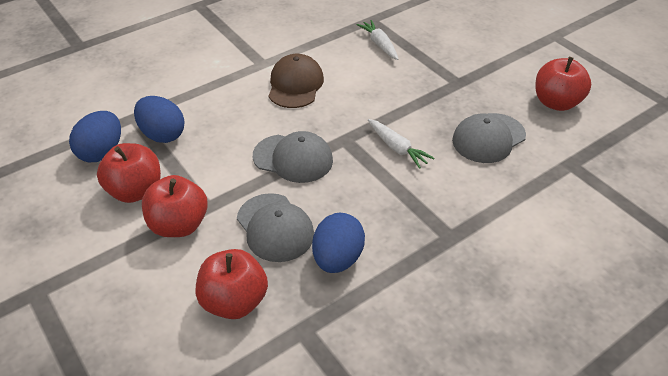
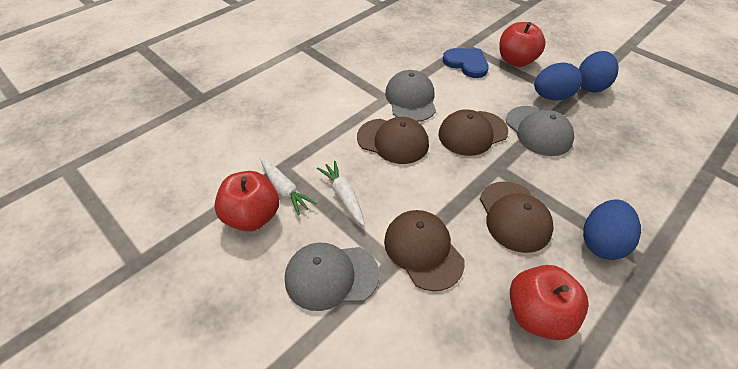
blue heart: none = 0 -> [443,48,489,78] = 1
brown cap: [269,54,324,108] = 1 -> [357,117,429,164] [384,210,465,291] [438,109,508,156] [480,181,554,253] = 4
red apple: [97,143,161,203] [142,175,208,237] [196,249,268,319] [536,57,591,111] = 4 -> [214,171,279,231] [499,22,546,67] [510,265,589,340] = 3

